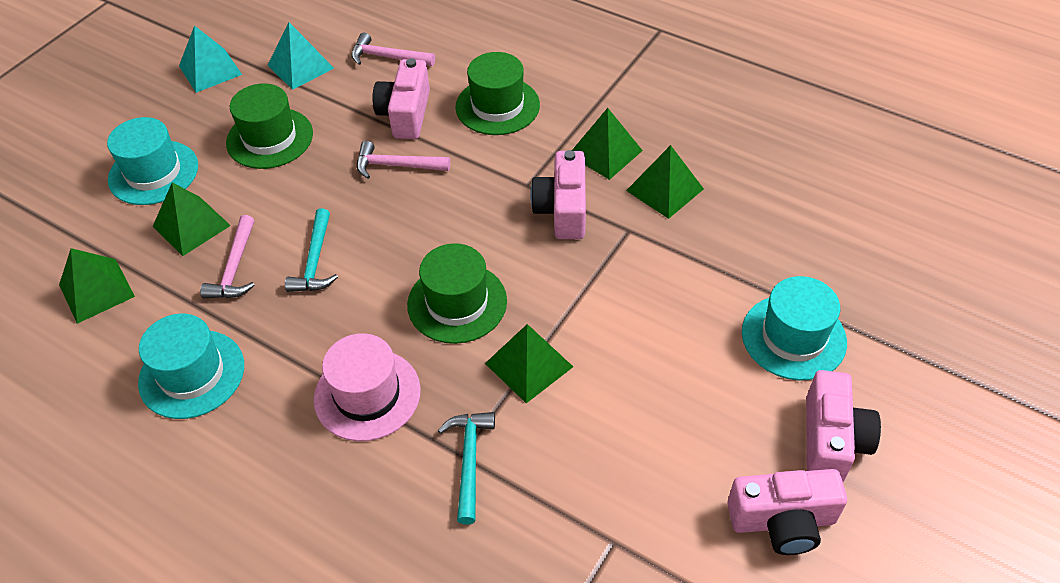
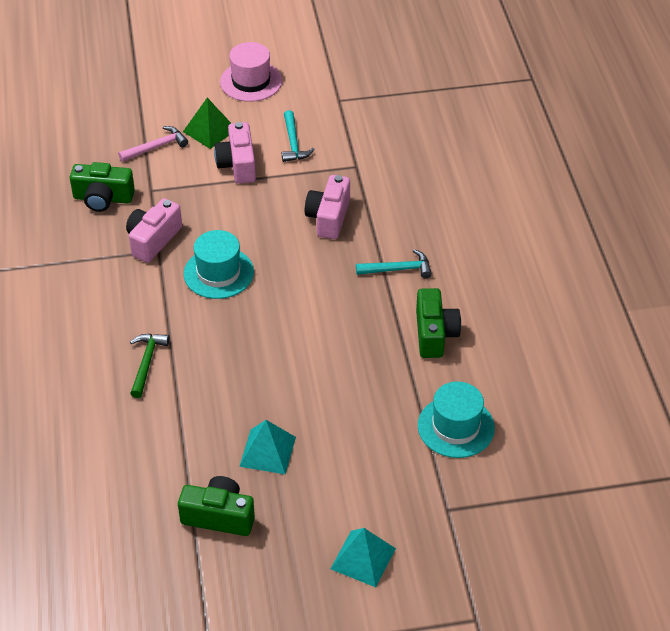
green camera: none = 0 -> [70,162,135,212] [178,476,255,536] [416,288,461,358] = 3
green hammer: none = 0 -> [130,334,169,398] = 1
green hat: [226,83,313,169] [407,243,507,344] [455,52,540,135] = 3 -> none = 0
green pyramid: [59,248,135,324] [153,182,231,256] [485,324,573,403] [572,108,643,180] [626,145,704,219] = 5 -> [183,98,231,149] = 1
pink camera: [372,58,430,139] [530,150,586,239] [727,469,847,555] [806,370,881,482] = 4 -> [126,198,182,263] [214,122,256,184] [305,175,350,239] = 3
pink hammer: [200,215,255,298] [351,32,435,66] [357,141,450,179] = 3 -> [118,126,188,162] = 1
turquoise hat: [107,117,198,205] [138,314,244,419] [742,276,847,380] = 3 -> [183,230,254,299] [418,381,495,458] = 2

